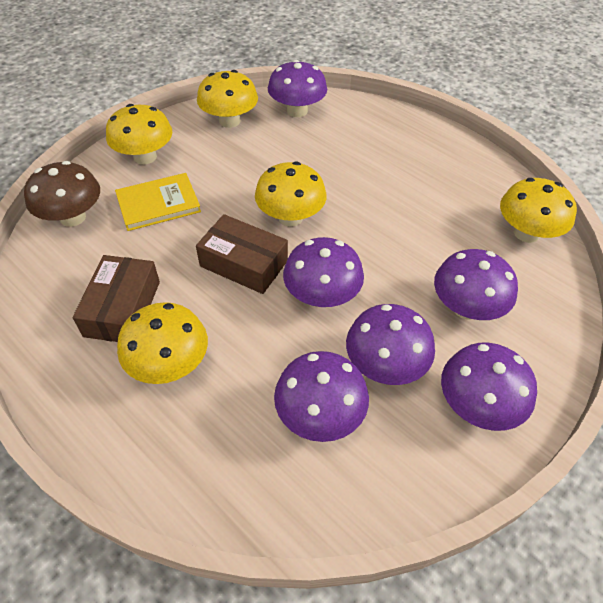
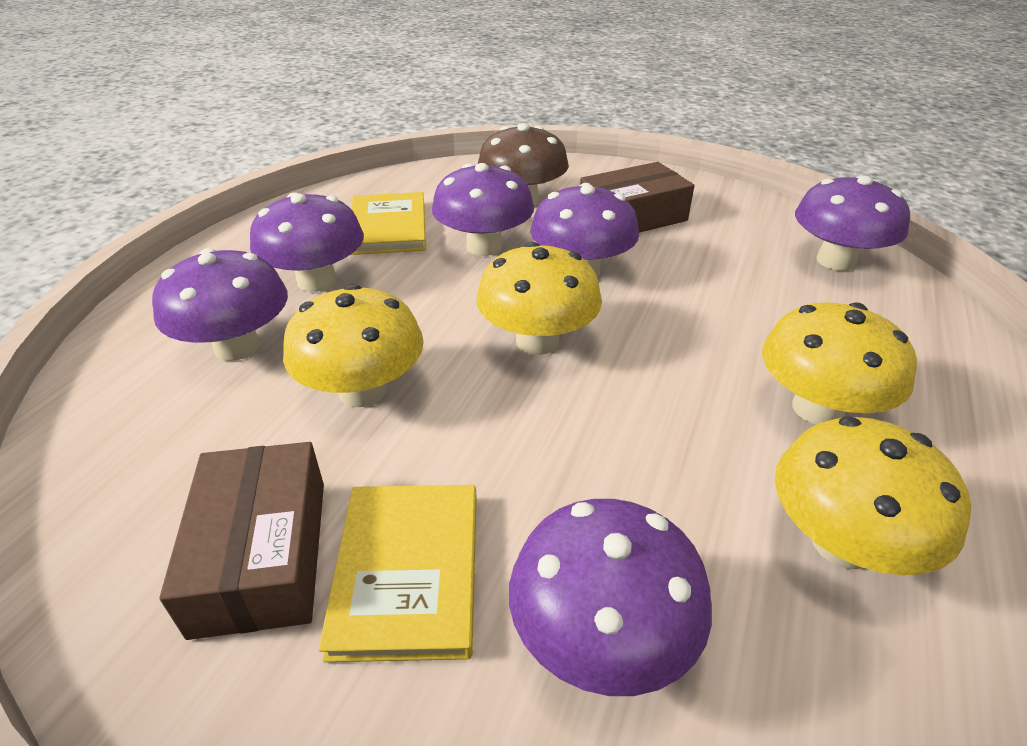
yellow book: [115,173,201,231] = 1 -> [318,485,477,662] [351,192,426,255] = 2
yellow mushroom: [106,104,173,164] [117,302,208,384] [197,70,258,128] [255,161,327,227] [500,178,577,243] = 5 -> [283,284,424,407] [476,242,602,355] [762,302,917,424] [775,416,971,576] = 4

